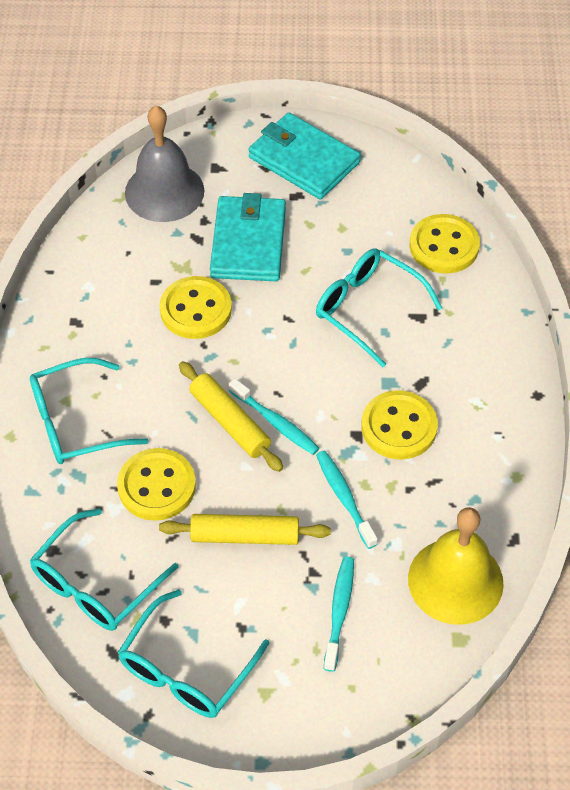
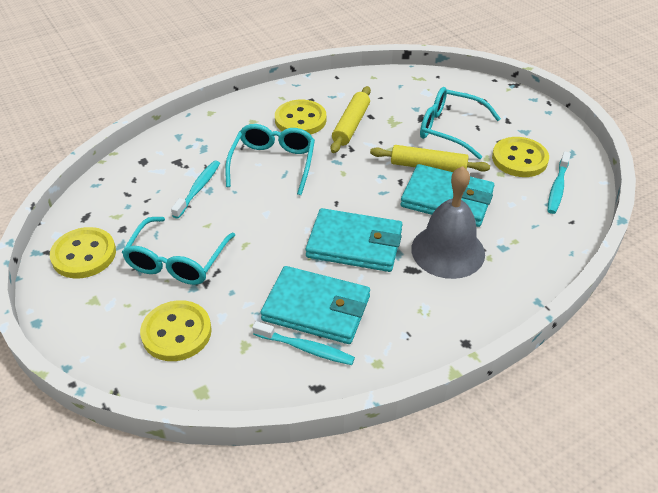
turquoise glasses: [30,358,149,464] [30,508,179,631] [118,589,269,718] [316,248,442,367] = 4 -> [122,217,235,285] [225,124,315,195] [420,87,501,159] = 3
turquoise wallet: [210,193,286,281] [249,113,360,199] = 2 -> [260,266,370,344] [306,208,402,272] [401,164,494,227] = 3
yellow bell: [408,507,504,625] = 1 -> none = 0

